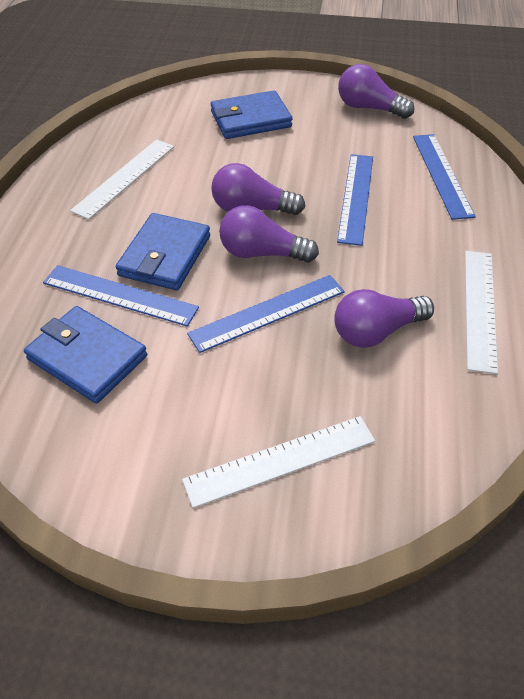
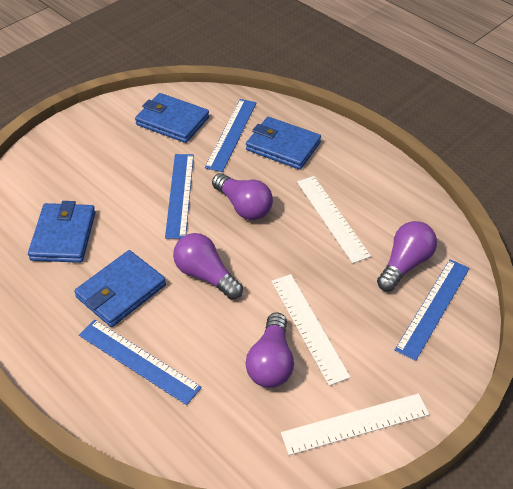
blue wallet: [24,306,147,404] [116,213,210,290] [211,90,293,139] = 3 -> [28,201,96,263] [74,250,166,327] [135,93,209,143] [246,117,321,170] = 4

